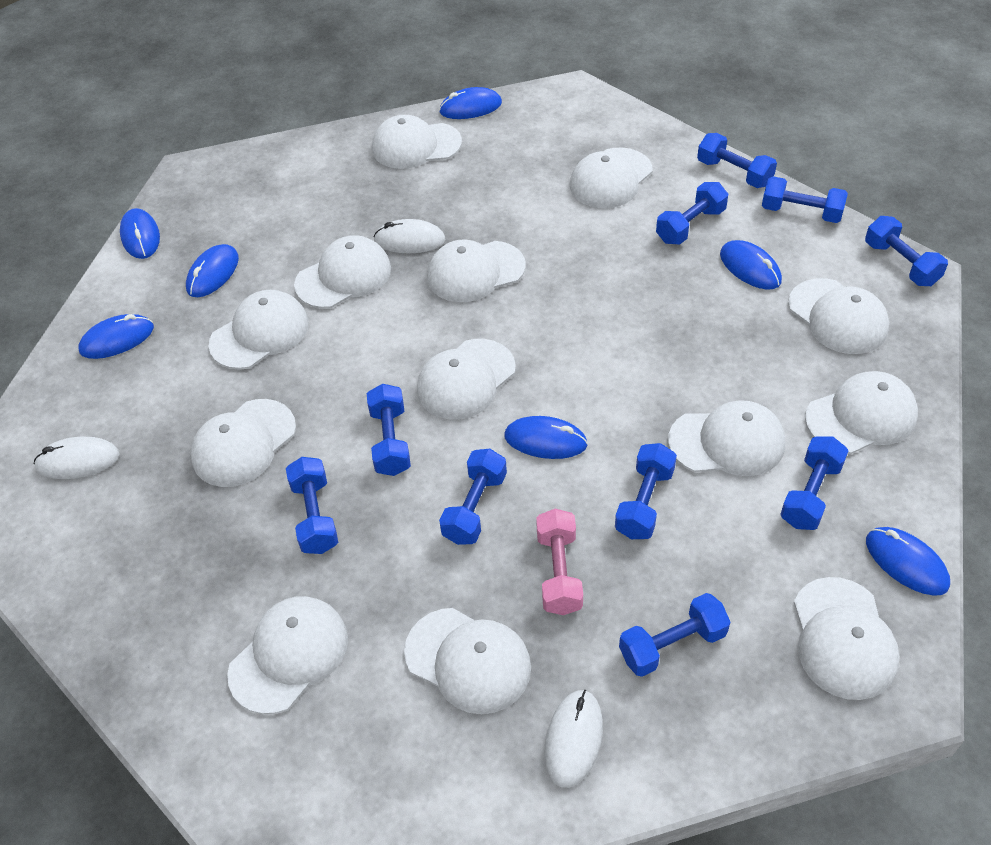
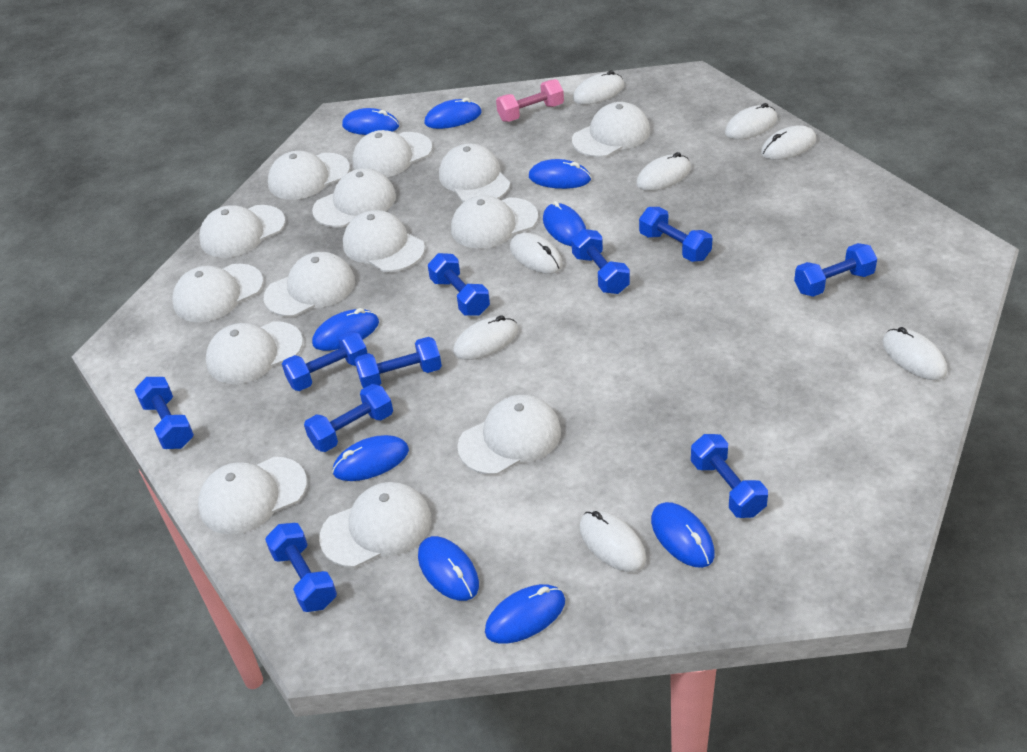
blue mouse: [78,314,154,359] [120,208,160,259] [186,244,239,297] [439,87,502,119] [504,416,588,459] [720,240,782,290] [866,527,950,596] = 7 -> [312,308,379,351] [332,435,409,481] [342,108,399,135] [418,536,479,601] [425,98,482,129] [485,584,565,643] [529,159,591,189] [543,201,586,246] [651,502,715,568] = 9
white cap: [191,399,296,487] [208,290,309,370] [227,596,348,715] [294,235,391,309] [372,115,462,169] [404,608,531,714] [417,339,516,420] [427,240,526,302] [570,148,653,208] [668,400,785,476] [788,278,889,354] [794,577,900,700] [805,371,918,454] = 13 -> [172,264,264,322] [198,457,307,534] [199,205,285,258] [206,321,303,384] [264,252,355,317] [268,151,350,200] [312,168,396,228] [319,482,432,568] [343,210,425,272] [352,130,433,177] [439,143,510,202] [451,196,538,249] [457,395,561,475] [572,102,650,158] = 14
white mouse: [34,437,120,479] [374,219,446,253] [544,690,603,788] = 3 -> [453,315,518,360] [510,233,563,274] [573,70,624,105] [579,510,646,572] [636,152,691,191] [725,103,777,139] [761,125,816,160] [882,327,947,380] = 8

